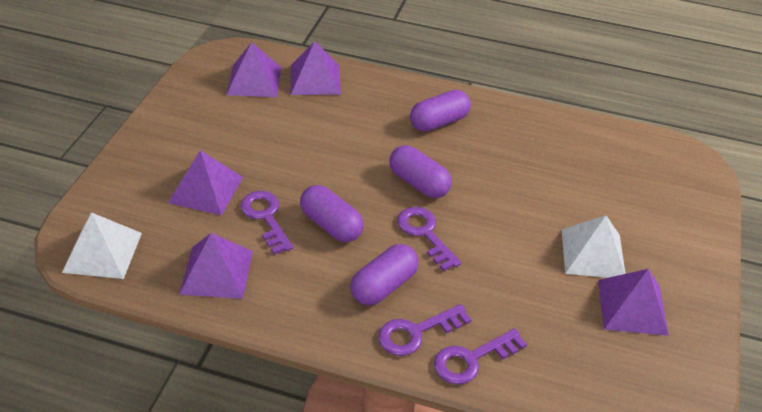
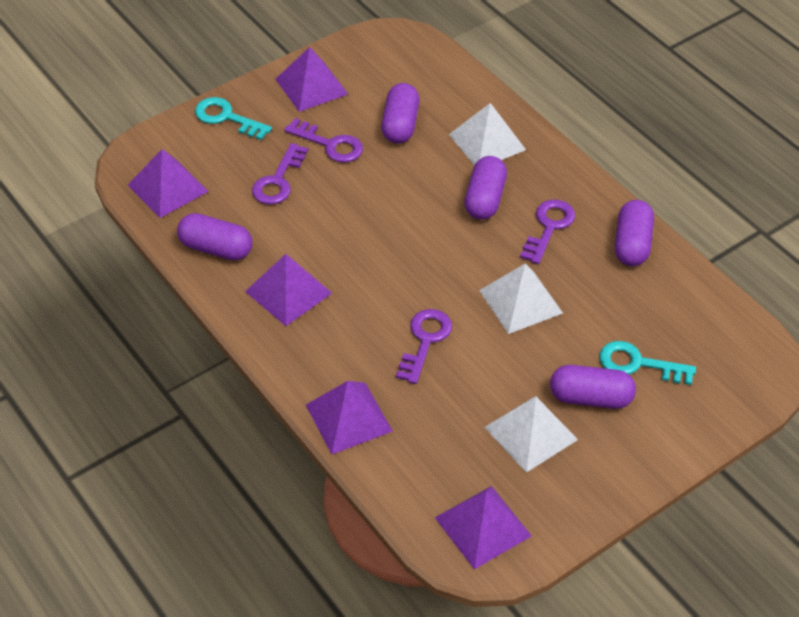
purple capsule: [300,185,364,242] [351,244,419,305] [389,145,452,198] [410,90,471,132] = 4 -> [177,213,252,261] [381,83,419,143] [464,156,507,220] [550,365,636,409] [615,200,654,266] = 5
turquoise key: none = 0 -> [195,97,272,140] [599,341,696,385] = 2
white pyramid: [62,212,142,279] [562,215,626,278] = 2 -> [449,103,526,165] [479,263,563,334] [485,396,578,473] = 3

